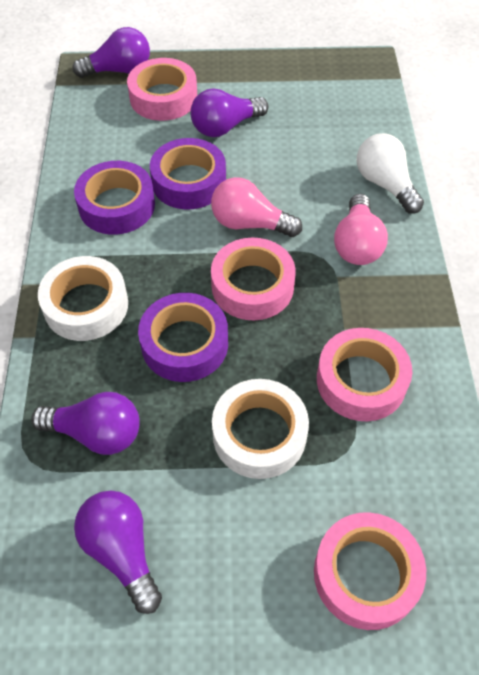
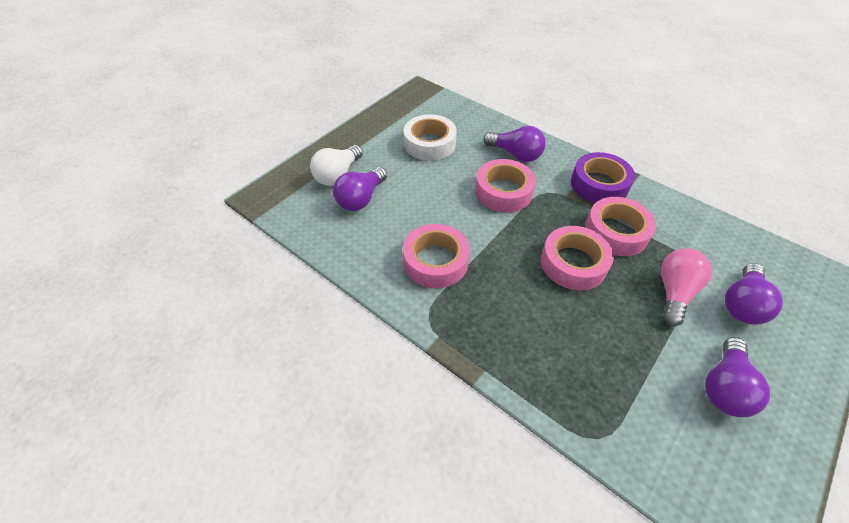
pink light bulb: [211,177,302,237] [334,194,388,265] = 2 -> [661,248,712,326] = 1
purple tape: [74,161,155,235] [138,293,228,382] [150,138,226,210] = 3 -> [571,152,635,203] = 1
white tape: [38,256,128,341] [212,379,309,479] = 2 -> [404,114,457,161] = 1

